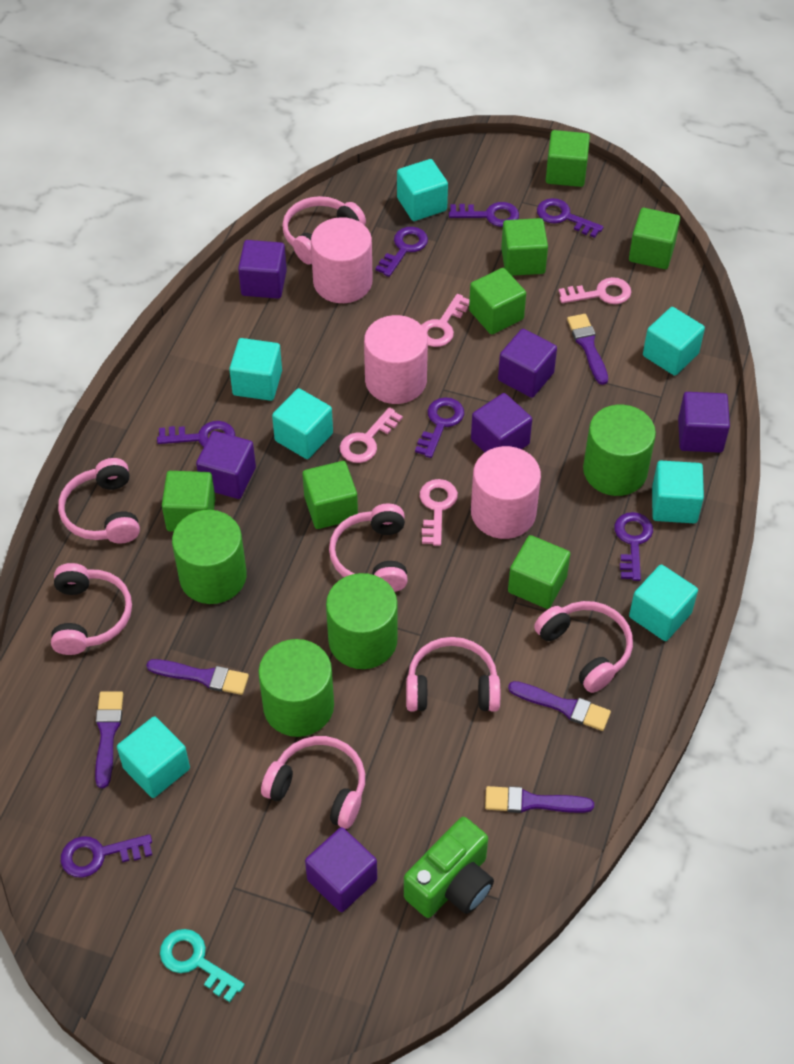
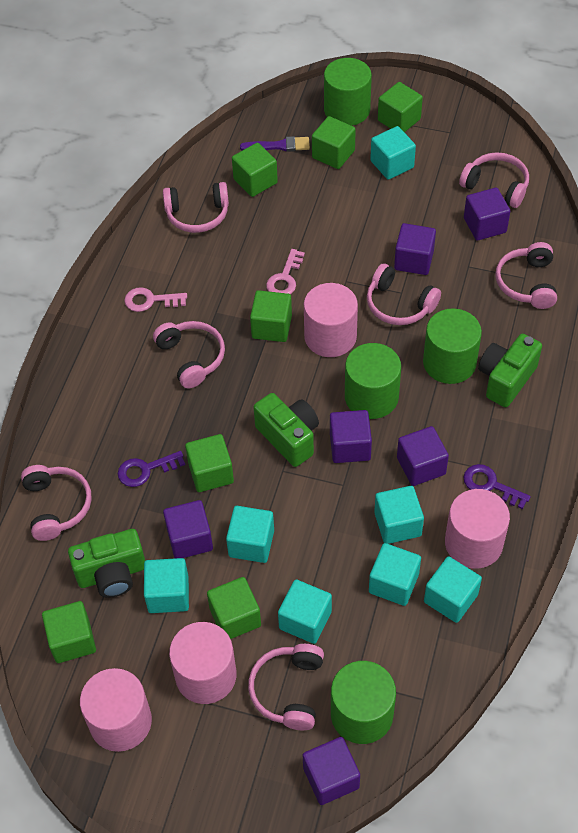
green camera: [404,817,494,918] = 1 -> [68,529,145,598] [254,393,319,467] [478,334,542,407] = 3
pink cylinder: [311,217,373,303] [364,315,428,404] [471,446,541,539] = 3 -> [80,668,152,752] [169,622,236,704] [304,283,358,357] [445,489,510,569] = 4
pink key: [340,407,403,463] [420,479,458,546] [422,294,469,347] [559,277,631,304] = 4 -> [124,287,187,312] [266,249,305,294] = 2
purple brush: [95,691,123,788] [146,659,249,695] [485,786,594,813] [508,681,611,731] [567,314,608,385] = 5 -> [240,136,310,152] = 1
purple key: [61,834,152,878] [157,421,235,447] [375,227,428,277] [415,397,464,458] [449,202,519,227] [537,198,604,238] [614,512,653,581] = 7 -> [118,451,185,487] [463,464,531,509] = 2
turquoise key: [160,929,245,1002] = 1 -> none = 0

